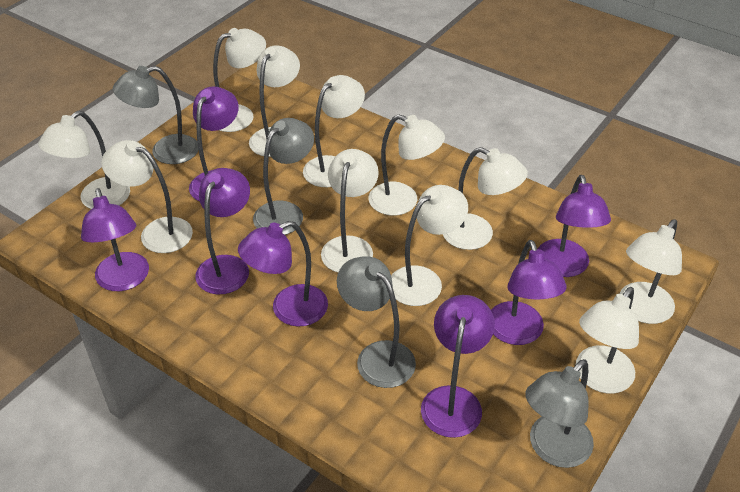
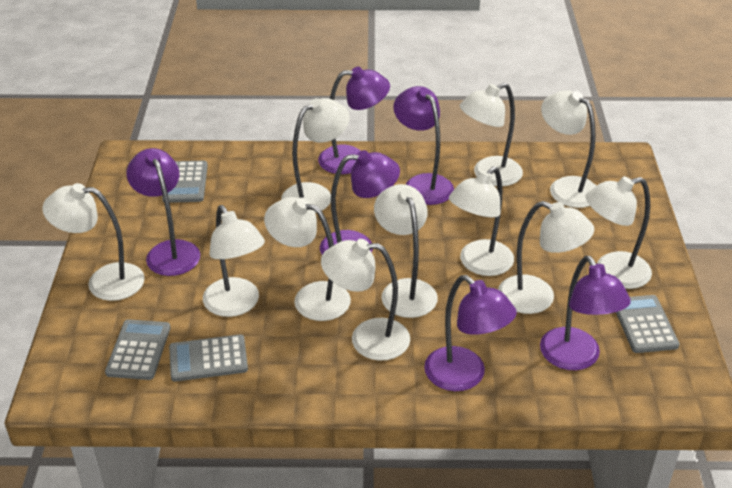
grey calculator: none = 0 -> [105,319,171,380] [162,161,208,203] [169,335,248,382] [616,295,680,353] = 4
grey lamp: [113,66,198,164] [253,118,314,235] [337,256,416,388] [525,359,594,468] = 4 -> none = 0
purple lamp: [81,188,149,291] [189,86,239,201] [195,168,250,295] [238,221,328,327] [421,295,495,438] [491,240,567,345] [538,175,611,277] = 7 -> [126,148,200,276] [318,67,390,174] [320,150,400,255] [393,86,454,205] [424,275,517,391] [540,256,631,370] = 6

